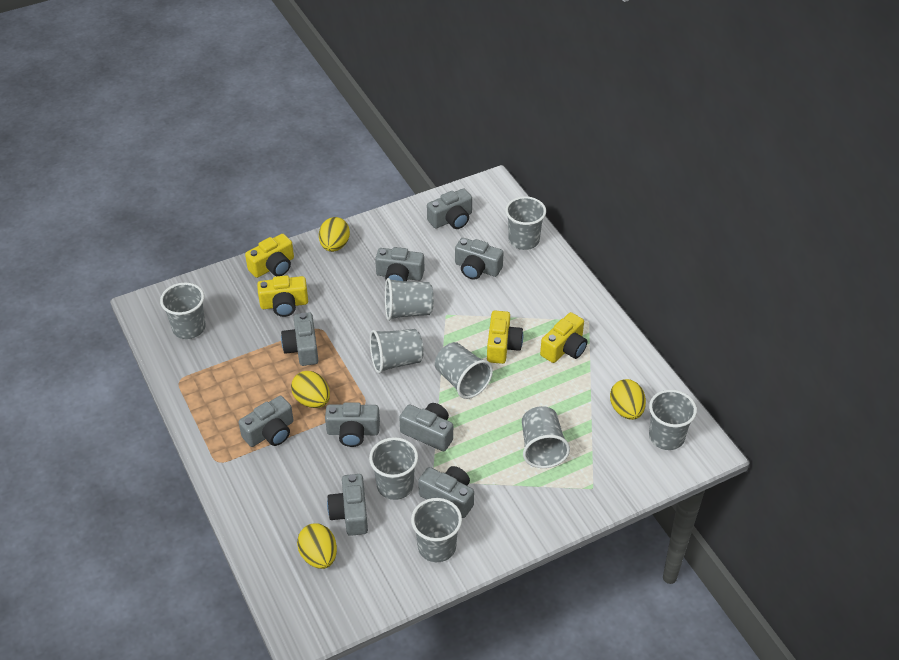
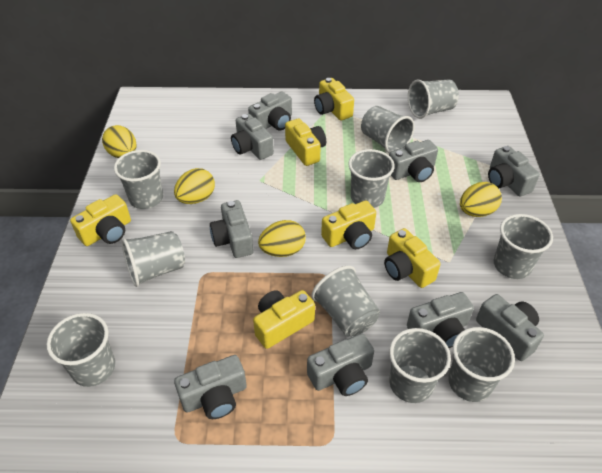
grey cup: [160,283,206,339] [369,437,418,500] [370,329,424,374] [385,278,434,321] [411,498,462,562] [435,342,493,399] [505,196,546,250] [522,406,570,468] [649,390,697,450] = 9 -> [47,313,115,387] [114,150,163,209] [121,231,185,287] [311,266,380,337] [348,149,395,208] [361,106,415,153] [389,328,451,403] [408,79,459,119] [448,327,515,402] [494,214,553,279] = 10
yellow camera: [245,234,294,278] [257,275,308,317] [487,311,523,364] [540,312,587,363] = 4 -> [70,194,131,246] [253,290,315,349] [285,118,326,166] [314,78,354,121] [321,200,376,249] [384,228,440,288] = 6

